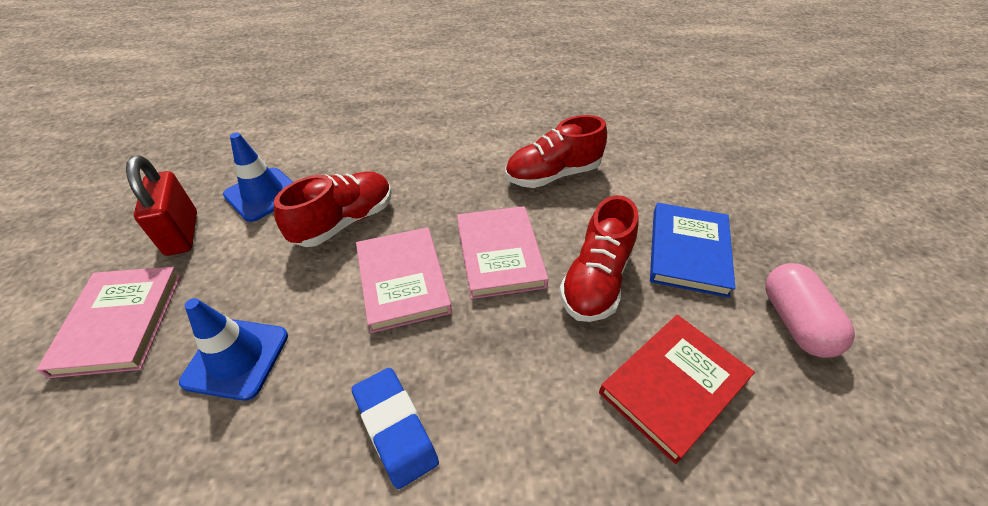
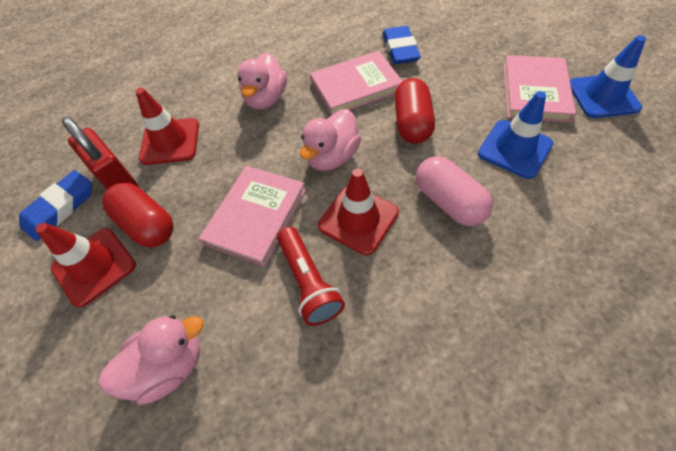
blue book: [650,203,735,298] = 1 -> none = 0
blue eraser: [352,368,439,489] = 1 -> [19,170,92,241] [383,26,421,64] = 2
pink duck: none = 0 -> [99,315,203,405] [237,52,287,110] [300,109,361,171] = 3
red book: [599,315,755,464] = 1 -> none = 0
red capsule: none = 0 -> [102,183,173,247] [394,78,435,144] = 2
red flashlight: none = 0 -> [277,227,345,326] = 1
red shoe: [274,171,392,247] [505,115,607,188] [559,195,638,322] = 3 -> none = 0
red traffic cone: none = 0 -> [36,223,136,308] [135,88,199,165] [318,168,399,255] = 3

